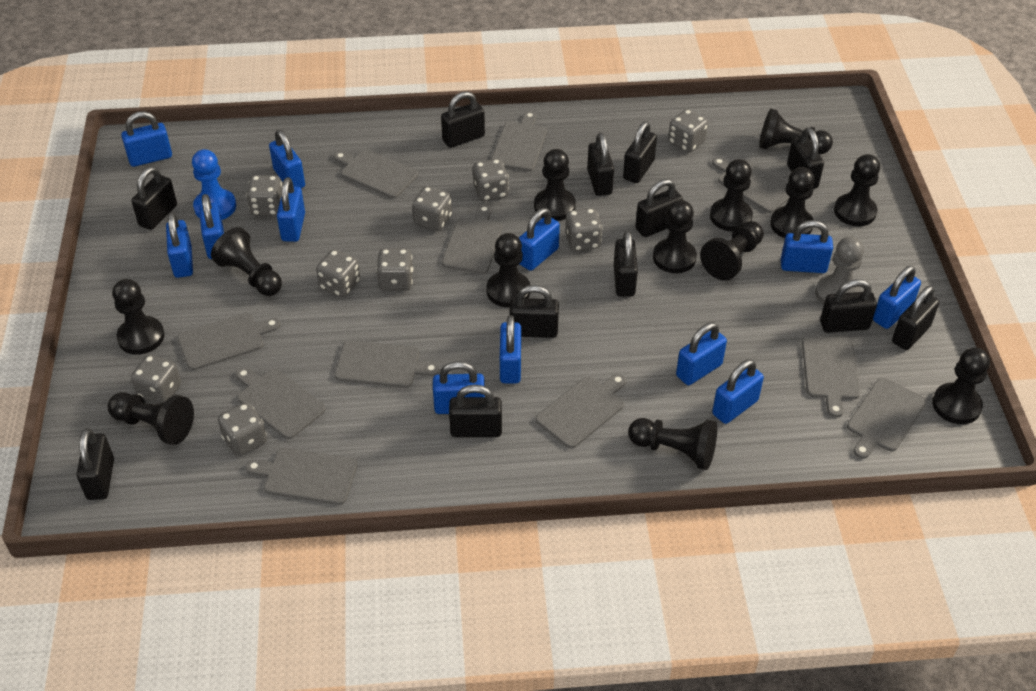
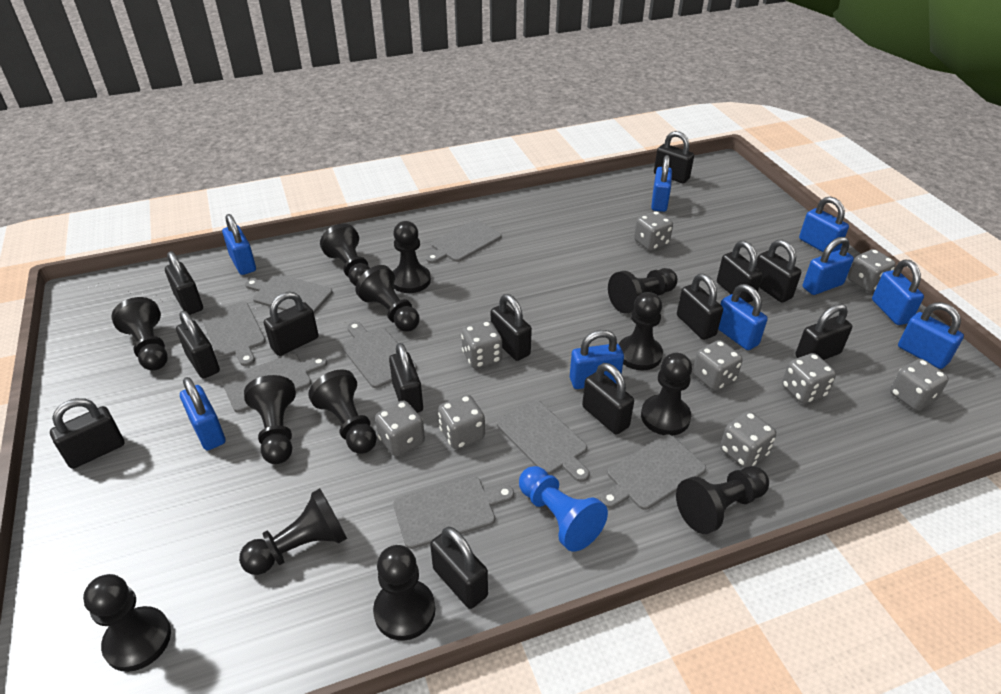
black padlock: [77,428,114,500] [131,166,177,230] [441,91,485,148] [449,385,502,437] [509,285,559,338] [587,133,614,196] [614,231,638,296] [623,121,657,183] [635,179,683,237] [787,128,824,189] [820,279,877,333] [892,286,939,350] = 12 -> [50,398,125,469] [165,251,203,315] [176,311,220,379] [264,292,319,356] [389,343,423,413] [430,527,488,609] [491,294,532,361] [582,363,634,435] [654,131,694,183] [677,274,723,340] [717,241,763,303] [756,240,801,303] [795,304,852,360] = 13
blue padlock: [121,111,172,167] [166,212,193,278] [199,194,224,259] [269,130,305,188] [277,177,305,242] [433,361,485,414] [500,315,521,383] [519,208,560,271] [676,323,727,385] [712,359,764,424] [781,220,833,273] [873,266,921,329] = 12 -> [180,377,226,451] [222,214,256,275] [570,330,624,389] [651,155,672,212] [718,284,768,350] [799,197,849,253] [803,237,854,295] [872,260,924,325] [898,302,964,369] = 9
grey cutting board: [177,313,280,370] [236,367,325,439] [246,448,357,505] [334,149,418,198] [335,340,439,388] [442,205,502,274] [491,111,547,171] [536,374,626,448] [712,157,790,213] [802,336,860,418] [847,378,926,459] = 11 -> [201,302,266,366] [222,354,327,413] [245,274,333,314] [341,322,417,388] [394,477,514,549] [426,220,502,263] [497,400,590,482] [600,434,706,510] = 8
grey pawn: [815,236,864,305] = 1 -> none = 0

